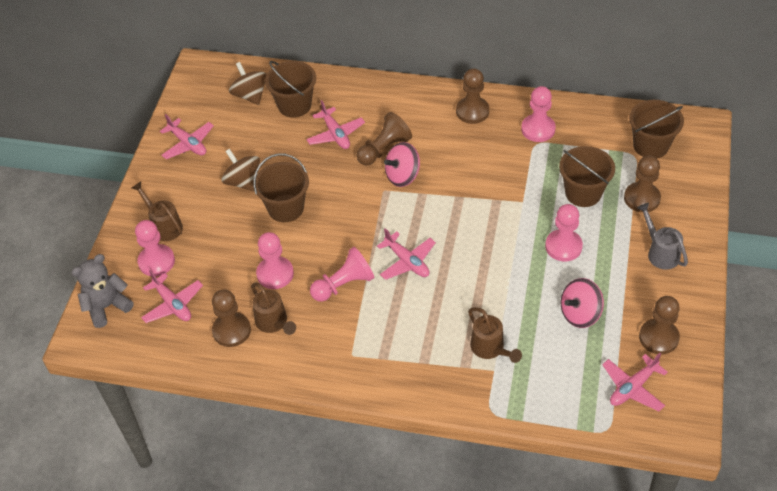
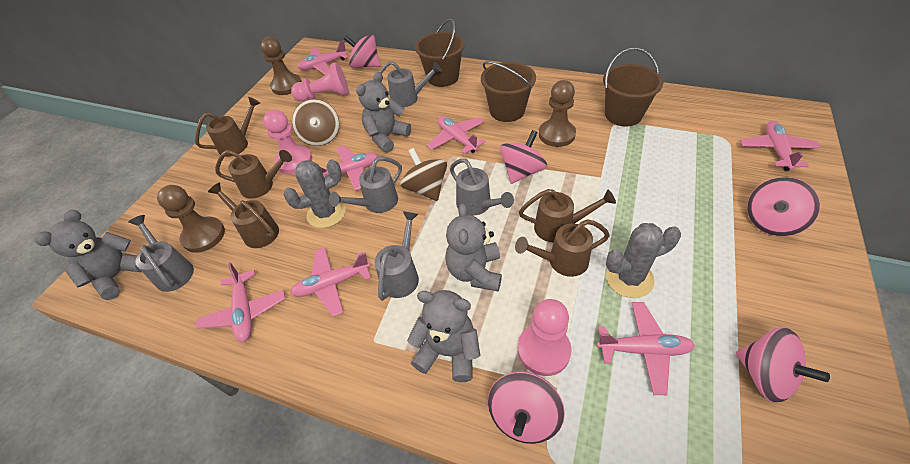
brown bucket: [254,153,309,222] [265,61,316,118] [559,146,615,207] [629,100,684,158] = 4 -> [415,19,465,87] [481,61,536,122] [603,48,663,127] = 3
brown pawn: [212,290,251,347] [357,112,412,165] [456,68,489,124] [624,155,661,213] [639,296,680,354] = 5 -> [157,185,225,253] [261,37,302,95] [539,80,576,147] = 3
brown watering can: [132,181,183,241] [251,283,296,335] [468,307,522,363] = 3 -> [195,97,260,157] [208,183,279,248] [215,150,292,199] [515,219,610,277] [519,189,616,242] = 5
grey cactus: none = 0 -> [283,160,346,228] [606,223,681,298] = 2
grey teddy bear: [71,254,133,328] = 1 -> [35,210,142,300] [356,72,411,153] [407,290,480,382] [445,203,502,291] = 4
grey watering can: [637,203,688,269] = 1 -> [129,215,194,292] [329,157,402,213] [375,211,419,301] [379,61,442,107] [450,158,514,216] = 5
pink pawn: [135,220,175,277] [256,232,294,289] [310,247,375,302] [521,86,556,142] [545,204,583,261] = 5 -> [263,109,312,174] [291,62,349,102] [518,299,572,376] = 3
pink plane: [141,270,203,323] [160,114,214,159] [306,100,365,149] [377,228,436,280] [602,353,668,411] = 5 -> [196,262,285,342] [291,247,371,317] [297,40,348,75] [320,145,378,191] [427,116,486,154] [596,302,695,395] [740,121,821,171] = 7
pink spinning top: [384,142,420,187] [561,278,604,328] = 2 -> [344,35,380,68] [488,371,565,444] [500,130,547,184] [736,327,830,403] [747,177,820,236] = 5

